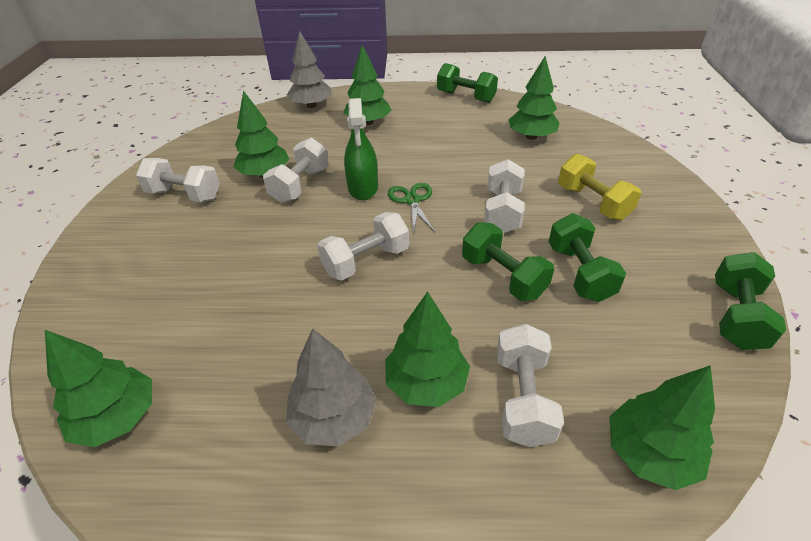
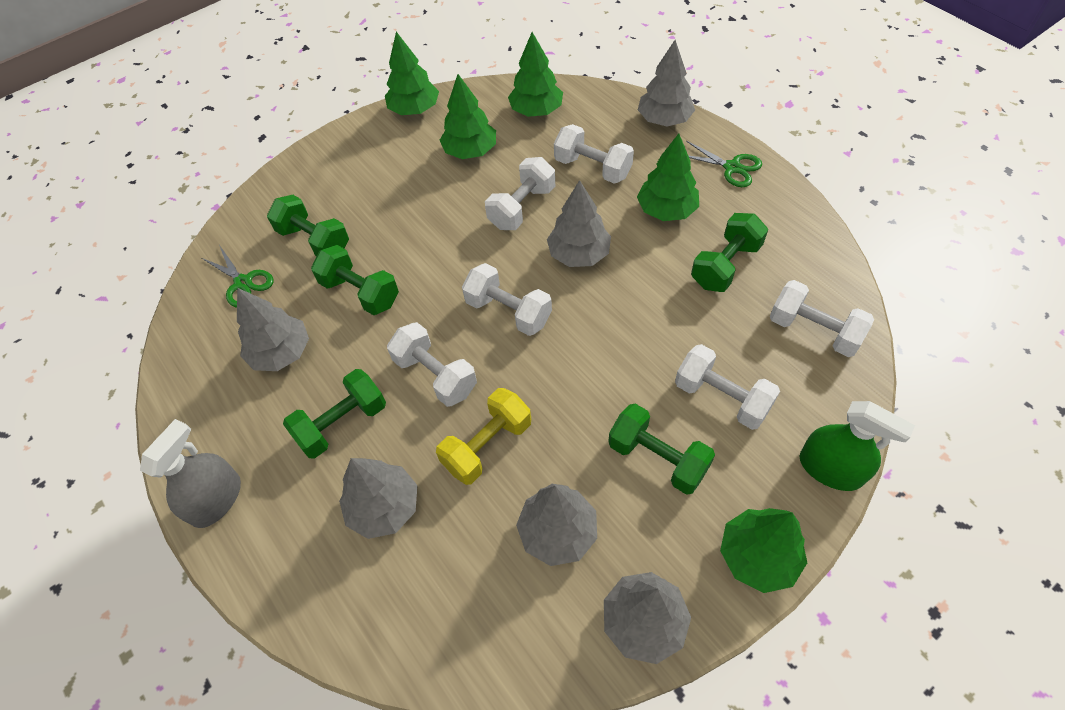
green dumbbell: [437,63,498,103] [462,222,554,301] [549,213,626,302] [715,252,786,350] = 4 -> [267,195,349,256] [283,369,386,459] [311,245,399,315] [608,403,715,495] [691,213,768,292] = 5
green scissors: [388,183,435,235] = 1 -> [202,245,274,307] [686,141,762,187] = 2
green tree: [45,330,152,447] [233,90,289,177] [343,45,391,125] [385,291,470,407] [508,56,559,140] [609,365,715,490] = 6 -> [385,32,439,115] [440,74,496,159] [508,32,563,117] [637,134,699,221] [720,508,807,593] = 5
grey spray bottle: none = 0 -> [140,419,241,528] = 1
grey tree: [286,328,377,446] [287,31,332,108] = 2 -> [237,288,309,371] [339,458,417,539] [516,484,597,566] [547,180,611,267] [604,572,691,664] [638,40,695,126] = 6
white dumbbell: [136,158,220,202] [263,138,329,203] [318,212,409,280] [484,159,525,233] [497,324,564,447] = 5 -> [387,322,477,407] [462,263,552,336] [485,157,555,230] [554,124,634,184] [675,344,780,430] [770,280,874,357] = 6

